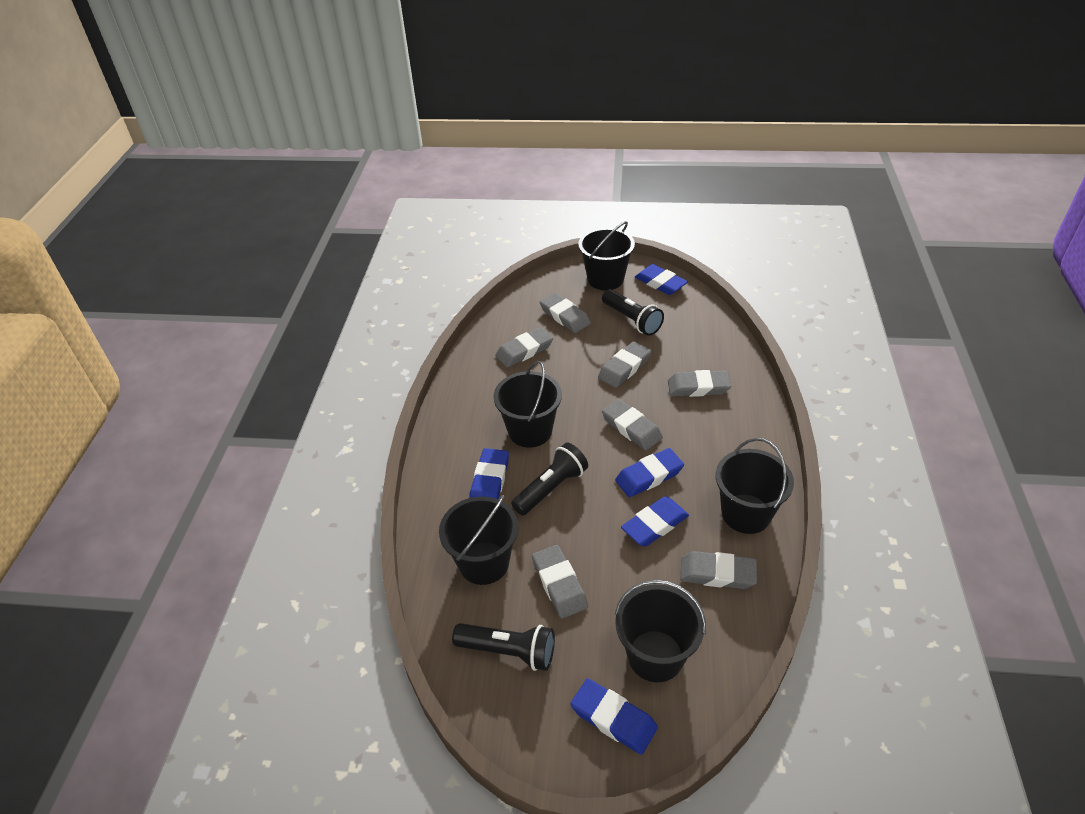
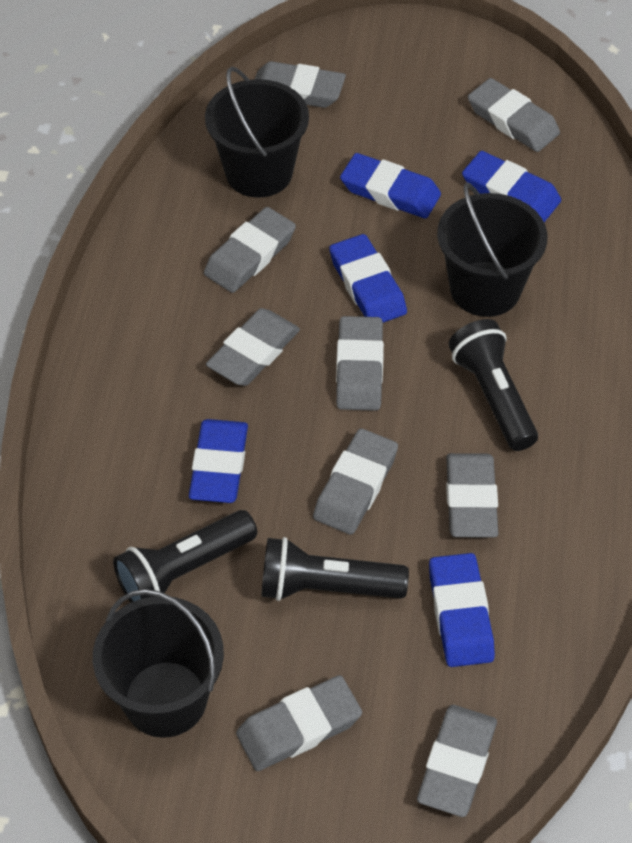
black bucket: [439,495,518,585] [493,361,562,448] [578,221,635,290] [615,580,706,682] [716,438,794,534] = 5 -> [93,589,224,738] [205,67,309,198] [437,183,548,317] = 3
grey eraser: [495,327,553,368] [532,545,588,619] [540,293,591,333] [598,341,651,388] [602,399,663,450] [668,370,731,397] [680,551,757,589] = 7 -> [204,207,296,293] [206,308,300,386] [236,675,362,771] [255,61,346,108] [313,429,398,535] [336,316,384,411] [417,705,497,817] [446,453,498,538] [468,78,560,152] = 9

